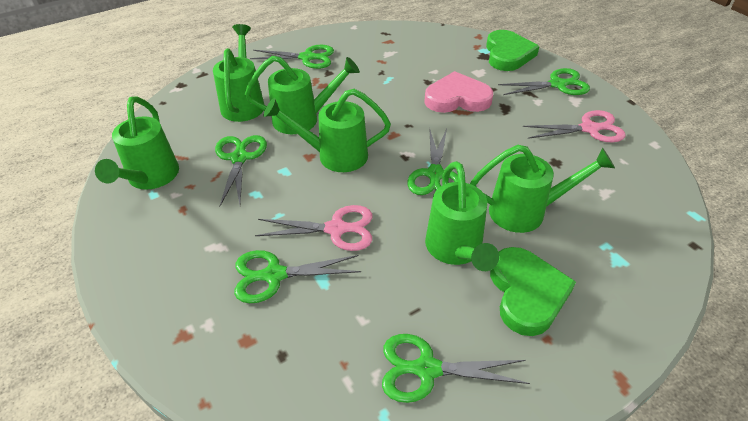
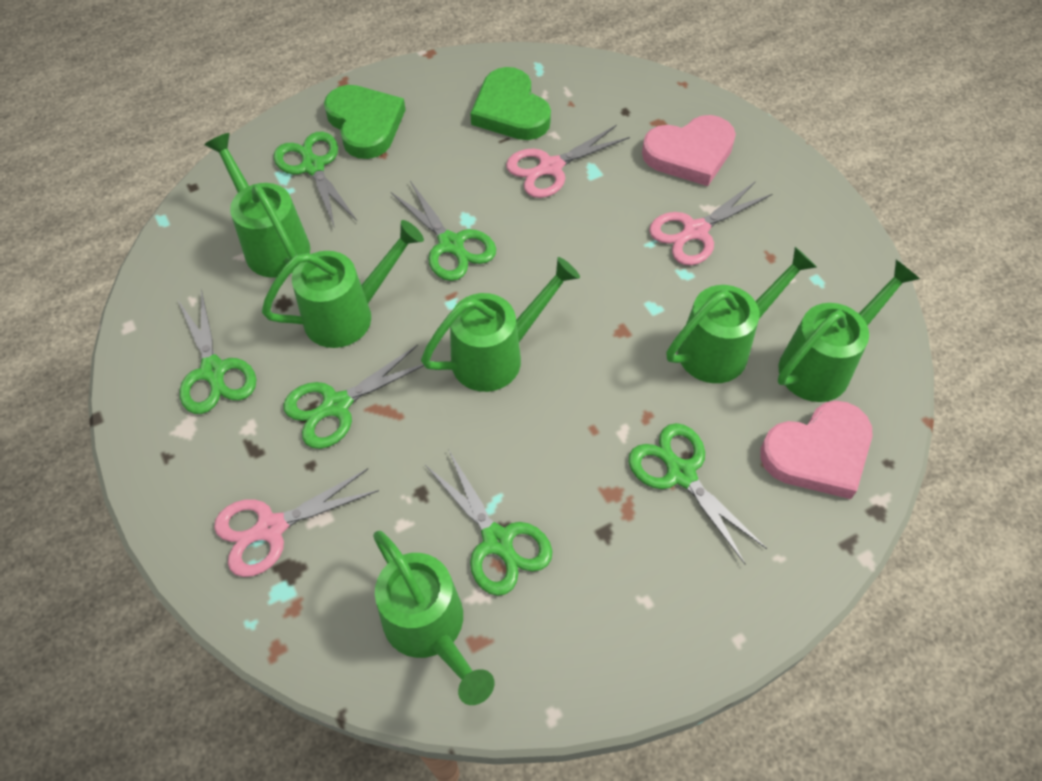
pink heart: [424,71,493,113] = 1 -> [642,115,736,186] [760,401,872,499] = 2
pink scissors: [255,205,373,251] [523,110,625,142] = 2 -> [214,468,379,577] [506,125,630,198] [649,181,772,265] = 3

